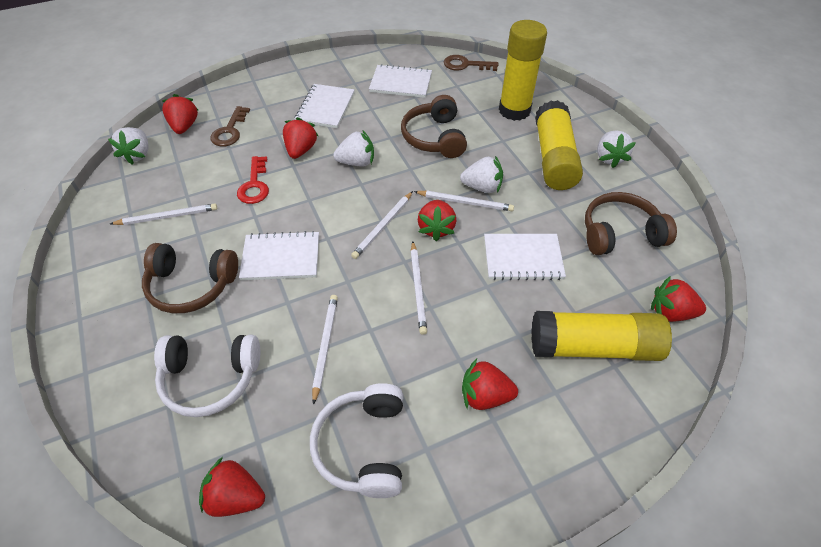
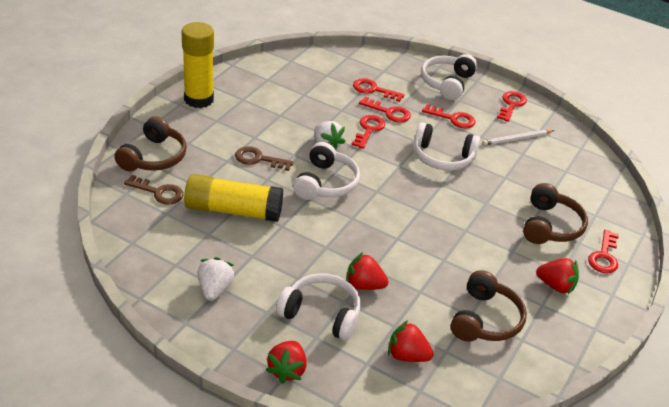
red key: [237,156,269,204] = 1 -> [351,115,385,149] [353,78,405,102] [359,97,411,123] [422,104,475,128] [497,91,527,122] [588,230,619,273] = 6
red strawberry: [162,94,198,134] [199,457,265,517] [283,117,318,159] [418,200,456,241] [462,359,518,410] [651,276,706,322] = 6 -> [266,341,307,384] [346,252,389,290] [388,320,434,362] [536,258,579,294] = 4
white headphones: [154,335,260,417] [310,383,403,498] = 2 -> [276,273,361,341] [293,142,360,200] [414,122,481,171] [421,54,477,100] = 4
white notebook: [239,231,319,280] [295,84,355,128] [369,64,432,98] [484,234,566,280] = 4 -> none = 0
white pencil: [110,204,217,225] [312,295,338,405] [351,191,413,259] [411,241,427,335] [414,191,514,211] = 5 -> [482,129,554,145] = 1
white strawberry: [108,127,149,165] [333,130,374,167] [460,156,503,193] [597,130,636,168] = 4 -> [197,257,235,301] [314,121,345,150] = 2
yellow glue stick: [499,20,547,121] [531,311,672,361] [535,100,583,190] = 3 -> [182,22,214,108] [184,174,283,222] = 2

